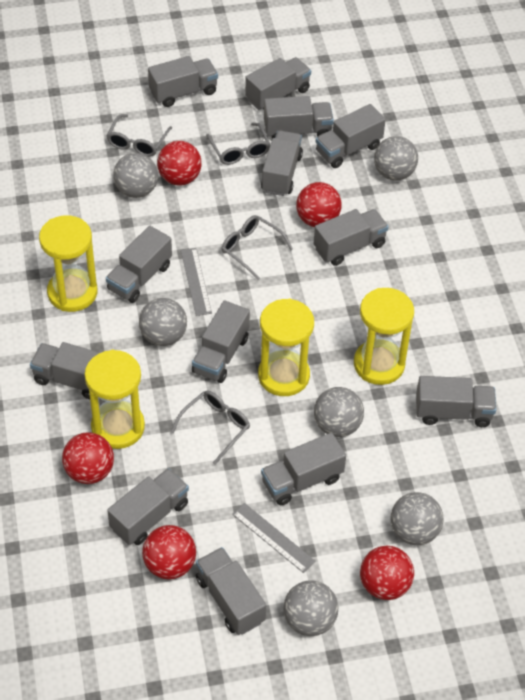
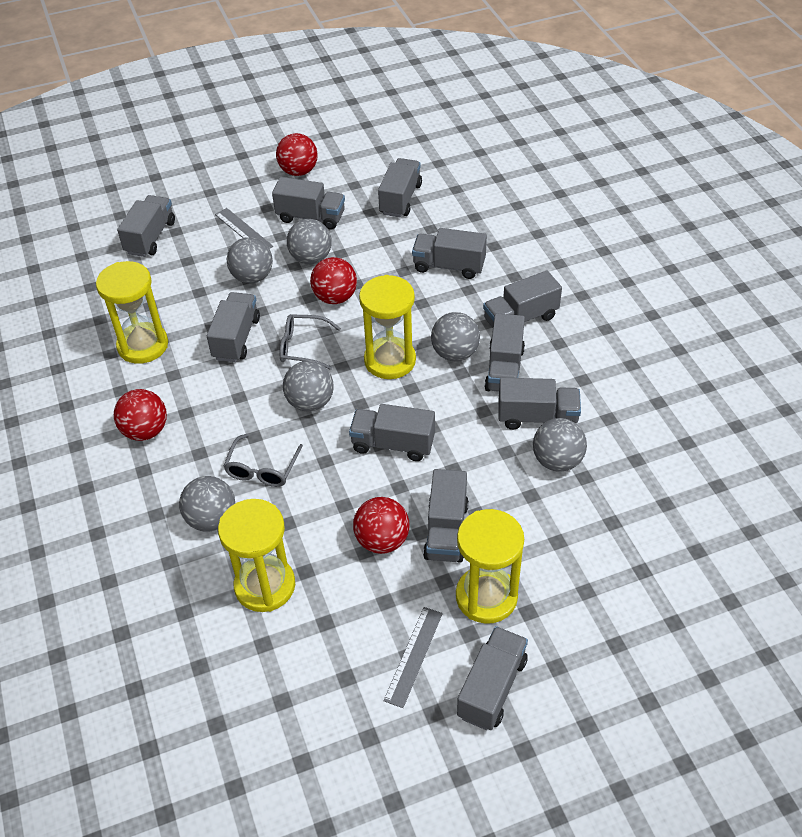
grey glasses: [107,114,172,157] [171,391,250,465] [206,123,270,165] [222,215,293,280] = 4 -> [223,434,303,487] [279,314,341,370] = 2
grey truck: [30,342,99,399] [106,226,172,303] [107,468,189,545] [148,56,218,107] [192,300,250,383] [196,547,266,635] [245,57,311,110] [261,130,303,196] [261,433,346,505] [264,96,334,138] [314,209,389,266] [316,104,386,168] [416,376,496,427] = 13 -> [117,195,175,257] [207,292,260,362] [272,177,345,230] [349,404,435,461] [378,158,422,217] [412,228,487,279] [423,469,469,563] [457,626,528,730] [483,270,562,328] [484,313,525,392] [499,378,581,430] = 11
red ball: [62,432,114,484] [142,525,196,580] [157,141,202,186] [296,182,342,227] [360,546,414,600] = 5 -> [114,389,167,441] [276,133,318,176] [310,257,357,304] [353,497,410,554] = 4

